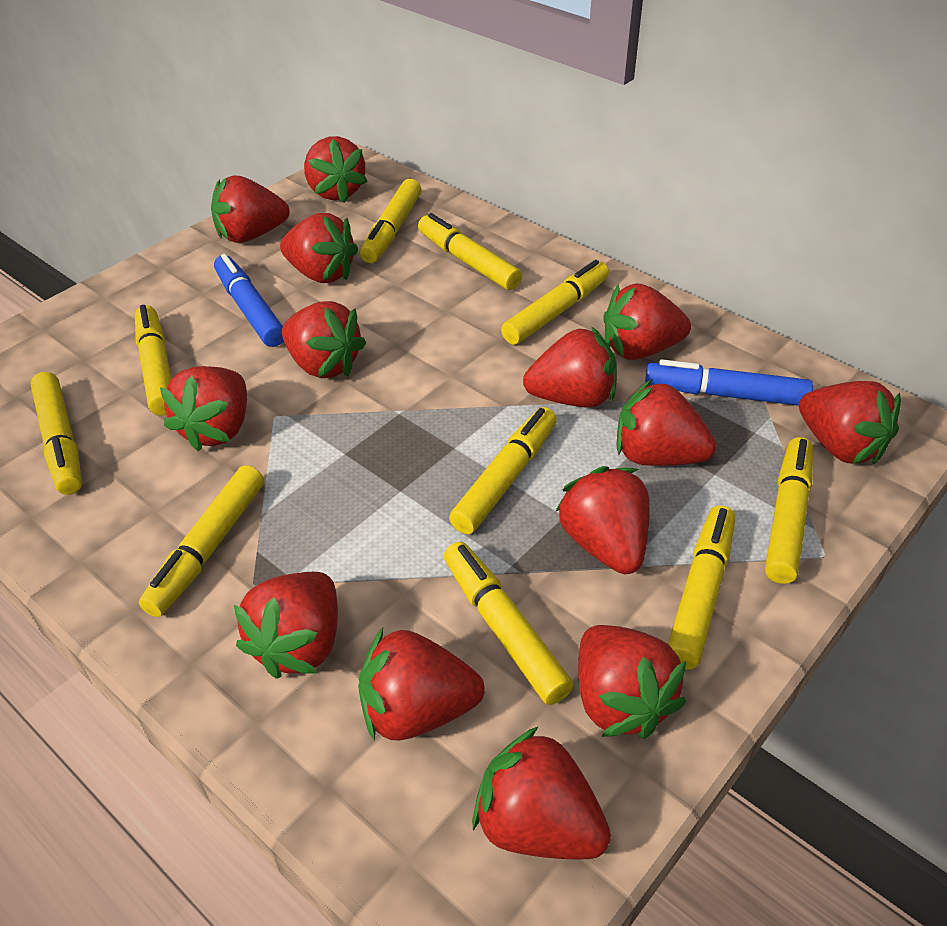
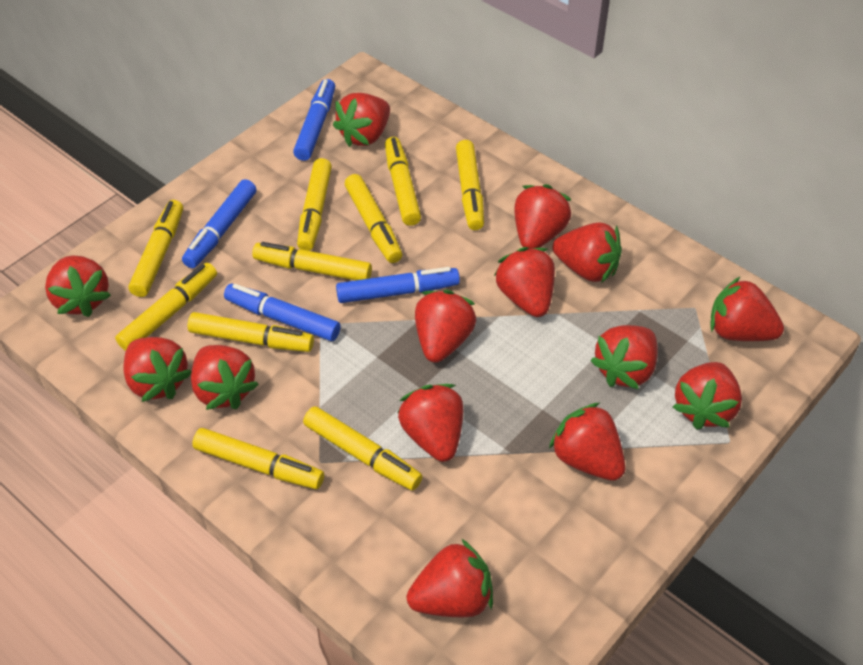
blue marker: [214,254,284,347] [645,359,813,406] = 2 -> [182,179,256,268] [224,284,341,341] [293,79,335,161] [336,267,460,303] = 4

